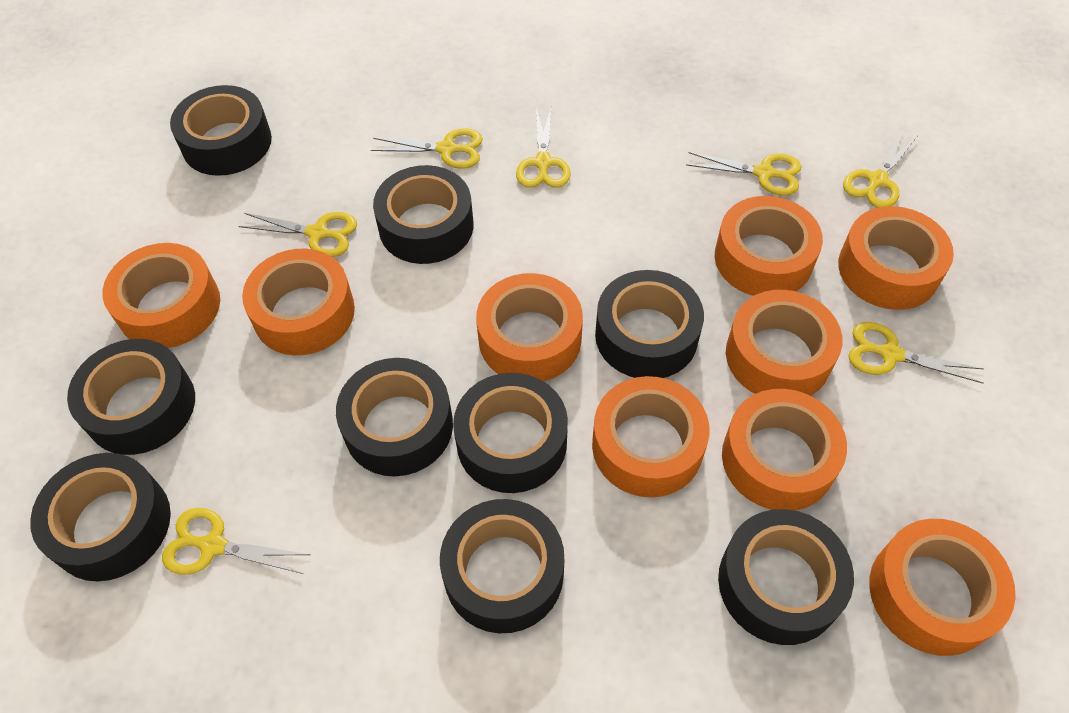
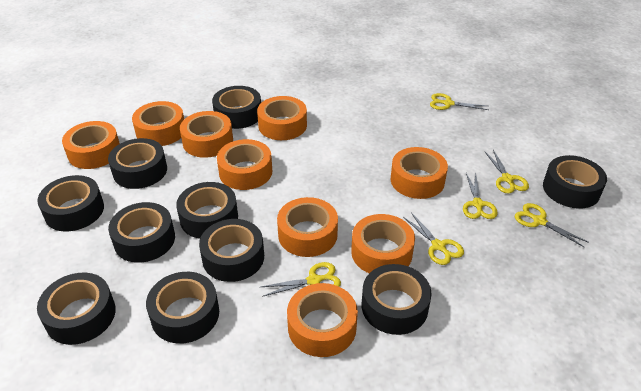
black tape: [30,453,171,581] [67,339,195,455] [170,85,272,176] [336,358,453,476] [373,165,474,264] [440,499,564,633] [453,373,568,493] [595,270,704,378] [718,509,854,645] = 9 -> [37,175,104,231] [37,273,116,345] [108,138,167,189] [108,202,175,263] [146,272,219,344] [176,182,238,239] [199,219,264,282] [212,86,261,129] [362,264,432,335] [543,155,607,209] = 10
yellow scissors: [162,508,311,575] [238,212,357,257] [371,128,483,169] [516,108,571,188] [686,152,802,196] [843,132,917,208] [848,322,984,384] = 7 -> [261,262,341,297] [403,213,464,265] [430,93,488,110] [463,172,498,219] [485,150,529,194] [515,203,589,248] = 6

